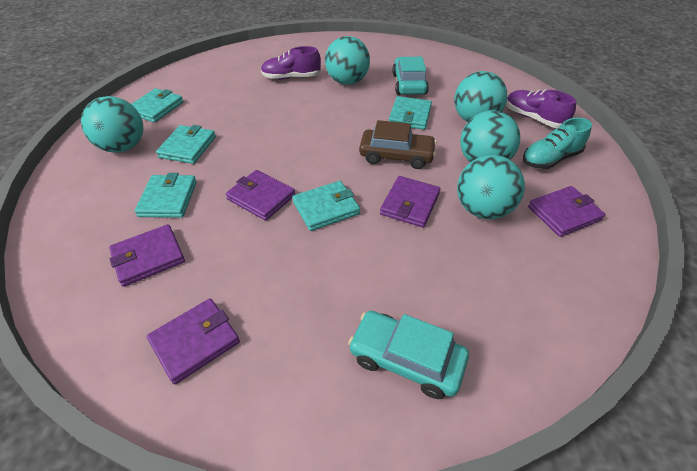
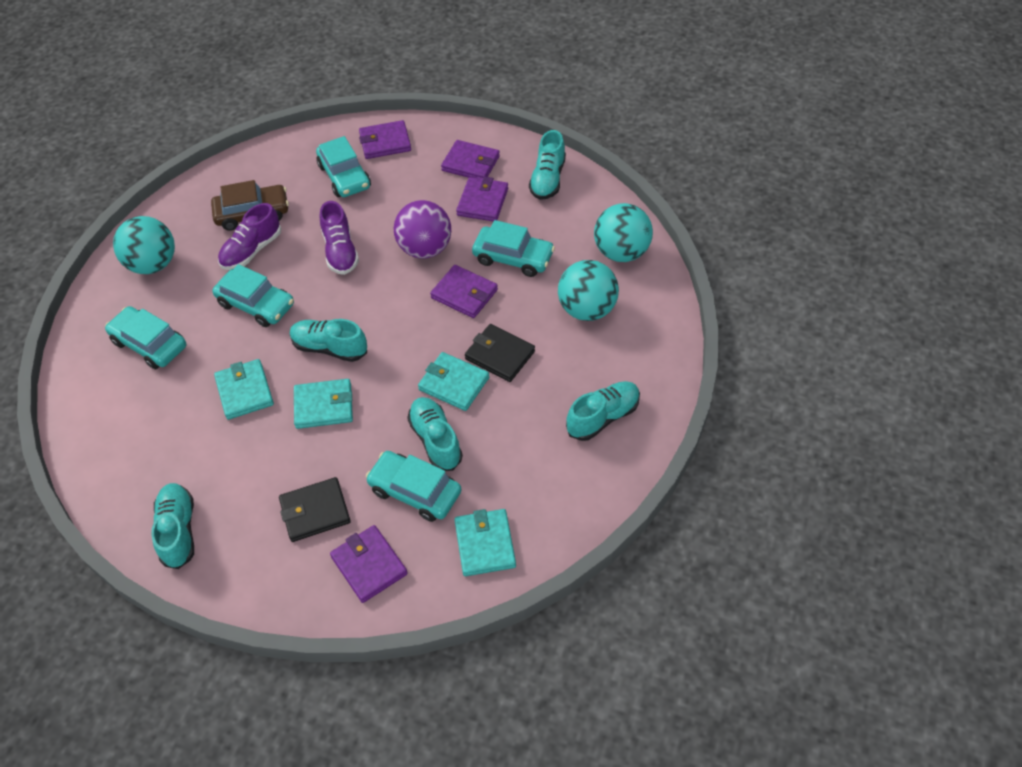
black wallet: none = 0 -> [279,477,351,542] [465,324,535,382] = 2
purple ball: none = 0 -> [394,200,451,259] = 1
turquoise ball: [81,96,143,153] [325,36,370,85] [454,71,507,122] [457,155,525,219] [460,110,520,162] = 5 -> [113,216,175,274] [558,260,619,321] [594,203,653,262] = 3
turquoise car: [348,311,469,399] [392,57,429,95] = 2 -> [105,306,186,369] [212,264,294,327] [316,136,371,197] [366,451,461,522] [472,220,555,277] = 5
turquoise shoe: [523,118,592,169] = 1 -> [151,483,194,569] [290,319,367,362] [407,397,463,471] [529,130,566,200] [566,381,640,441] = 5
turquoise wallet: [131,88,184,123] [135,173,197,218] [156,125,216,164] [292,181,360,231] [389,96,432,130] = 5 -> [214,359,274,420] [294,379,353,429] [418,352,489,411] [454,509,516,576] = 4

